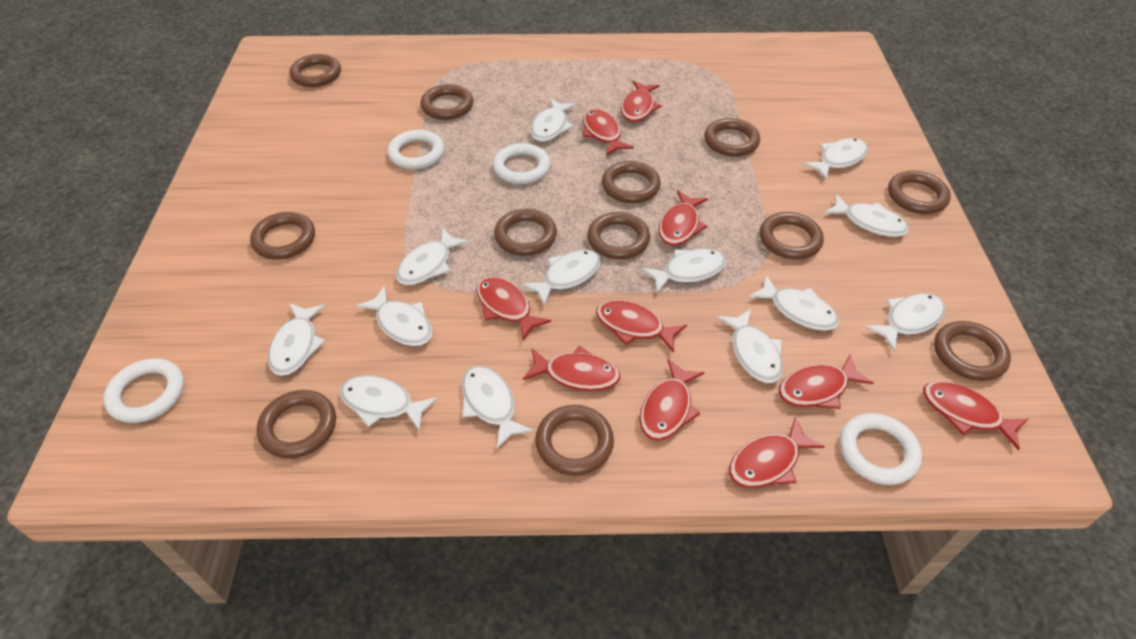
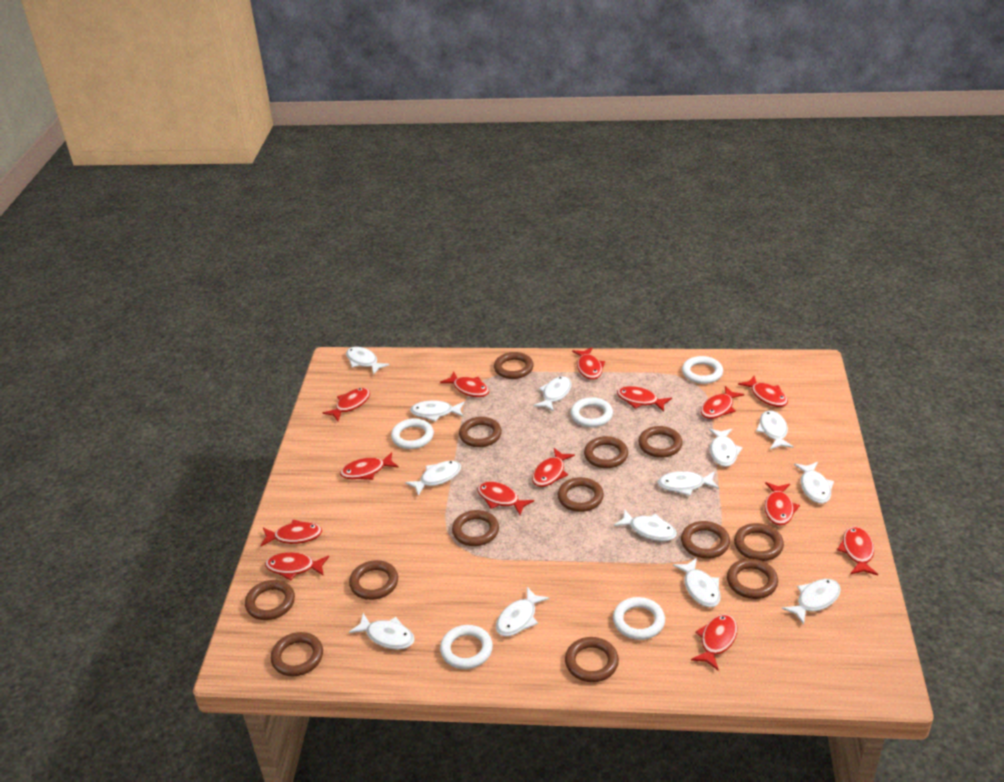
brown ring: [250,212,315,259] [257,390,336,459] [290,54,341,87] [421,84,474,120] [494,209,557,256] [535,405,614,476] [587,212,650,259] [602,161,661,203] [704,118,760,157] [760,212,824,259] [888,171,951,214] [934,321,1011,381] = 12 -> [245,580,295,620] [271,632,323,676] [349,560,398,600] [452,510,499,546] [459,417,502,447] [494,352,534,379] [557,477,604,512] [565,637,619,682] [584,436,628,468] [638,426,683,458] [681,521,730,559] [727,559,778,599] [734,523,784,561] = 13
red fish: [476,277,551,340] [523,346,621,391] [583,109,634,156] [596,300,687,353] [621,81,662,122] [640,359,704,441] [658,190,708,246] [729,417,825,488] [779,354,874,409] [923,381,1029,450] = 10 -> [260,519,322,546] [265,552,329,581] [323,388,370,421] [340,452,399,480] [440,372,489,397] [477,481,534,515] [532,448,575,487] [572,347,605,380] [617,386,672,412] [691,614,738,670] [701,386,744,419] [738,376,788,407] [765,482,800,525] [837,526,878,575] = 14
white ring: [103,358,184,423] [388,130,444,169] [493,143,550,184] [840,413,922,485] = 4 -> [391,419,434,449] [440,625,493,669] [571,397,613,427] [613,597,665,640] [682,356,723,384] = 5

